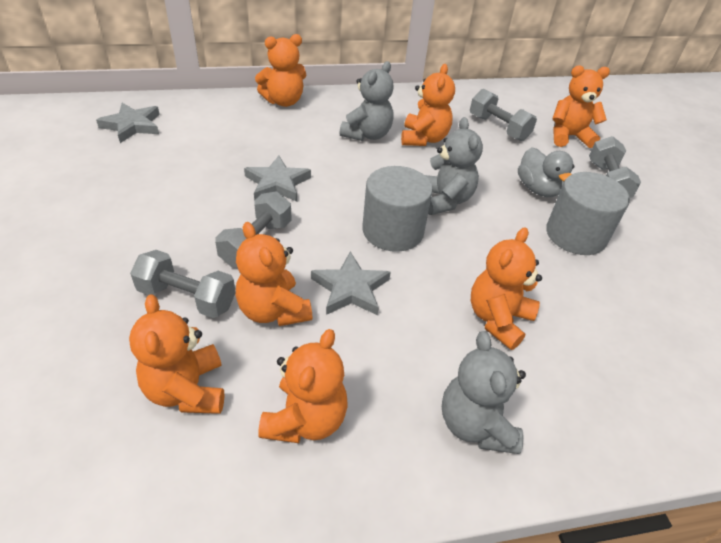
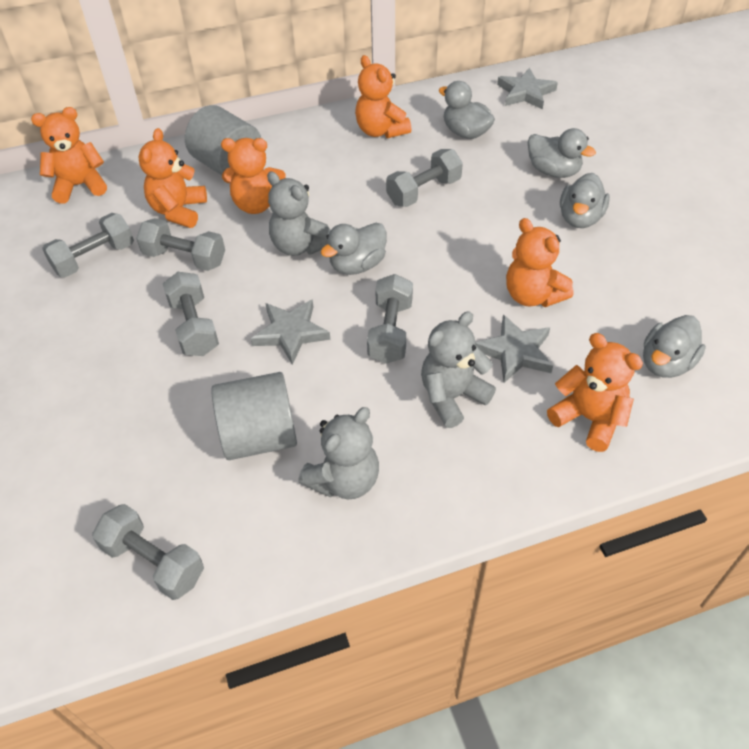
grey duck: [518,147,575,197] = 1 -> [321,223,387,275] [439,81,495,139] [527,128,596,178] [560,173,610,228] [643,315,706,378] = 5
grey dumbbell: [130,250,236,318] [215,192,292,267] [470,89,537,141] [589,136,641,198] = 4 -> [42,213,134,277] [92,504,204,600] [136,218,225,271] [163,272,219,356] [367,274,413,364] [386,149,463,207] = 6
orange teddy bear: [129,294,224,414] [236,222,313,326] [255,34,306,107] [258,329,348,443] [401,64,455,146] [471,227,542,350] [552,65,610,148] = 7 -> [31,107,107,204] [138,128,207,228] [221,138,286,214] [355,55,412,138] [506,218,573,307] [547,333,643,452] = 6

